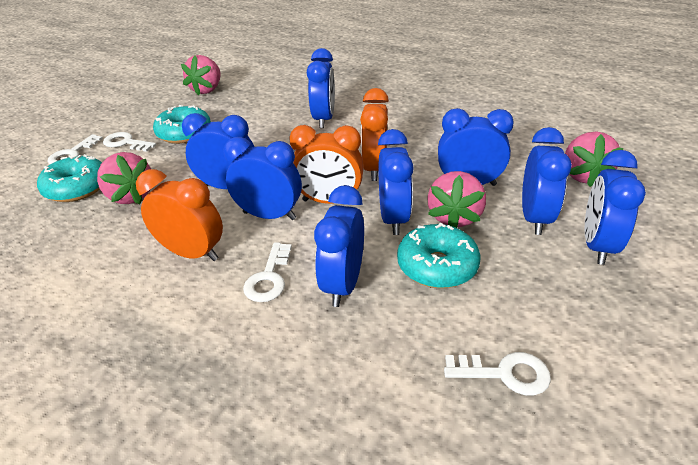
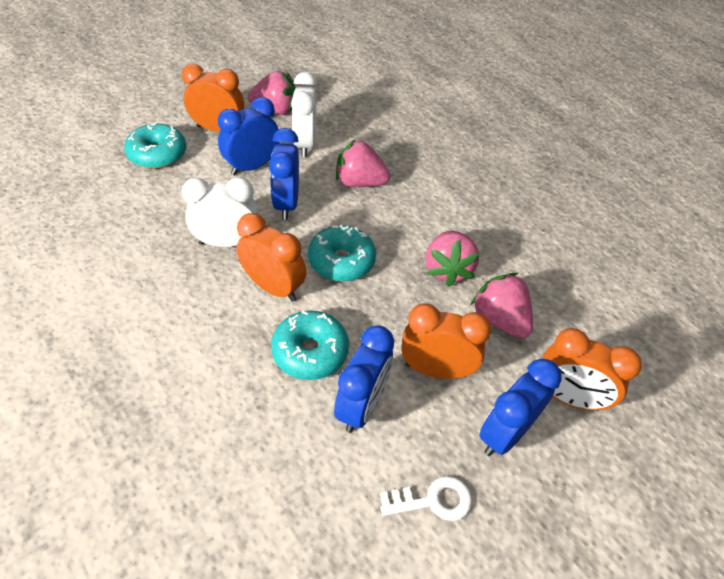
blue clock: [182,113,254,189] [223,137,302,220] [307,48,335,128] [314,185,364,307] [378,129,414,235] [438,108,514,186] [522,127,572,235] [585,150,646,265] = 8 -> [218,97,279,175] [269,128,299,220] [334,325,394,433] [479,359,562,456] = 4
orange clock: [136,169,223,261] [289,125,364,204] [360,88,389,181] = 3 -> [182,64,244,132] [236,213,306,302] [401,303,491,379] [542,328,642,411] = 4
white clock: none = 0 -> [182,177,258,247] [291,72,317,157] = 2
white key: [48,134,103,164] [103,132,156,152] [243,242,292,302] [444,352,551,396] = 4 -> [380,476,472,521] = 1

